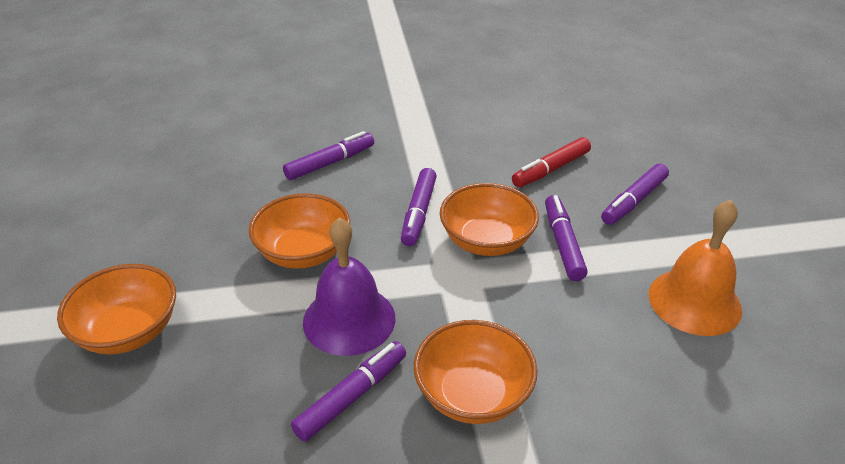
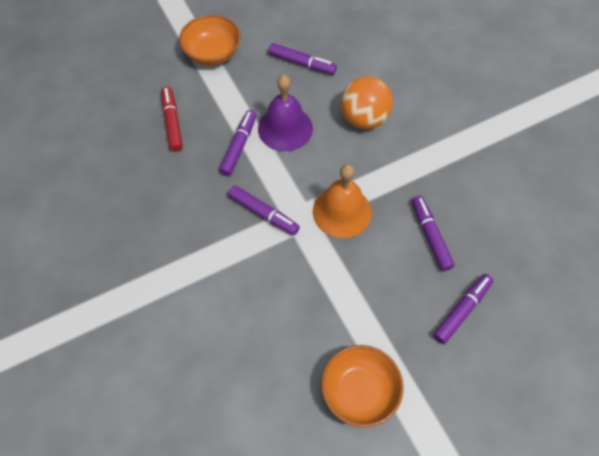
orange ball: none = 0 -> [341,76,393,129] = 1
orange bowl: [57,264,176,354] [249,193,350,269] [414,320,537,424] [440,183,539,256] = 4 -> [179,15,241,66] [321,345,404,427] = 2

